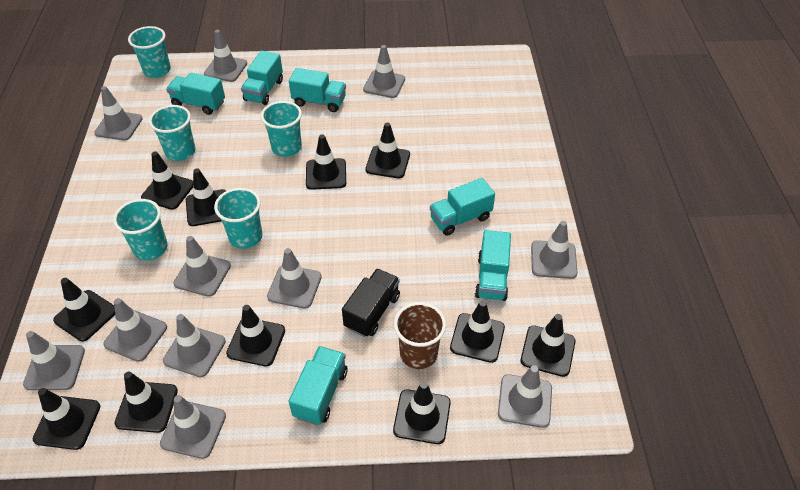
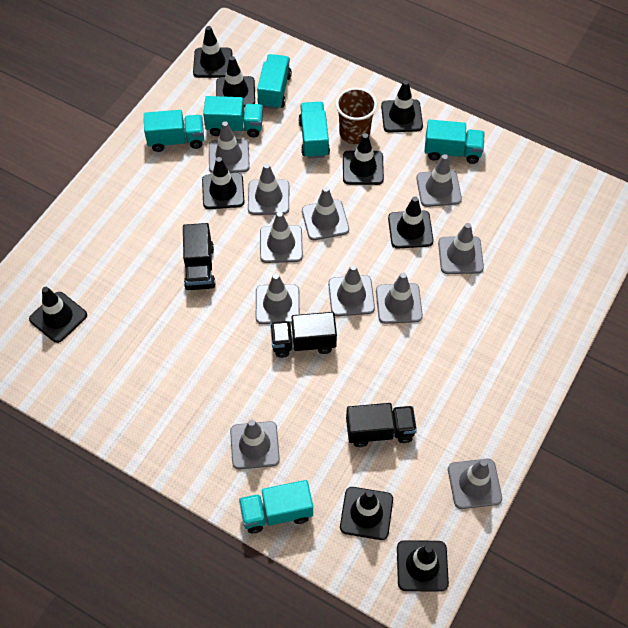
black traffic cone: [33,388,100,450] [53,278,115,341] [114,372,178,433] [141,151,193,210] [186,168,226,226] [226,305,285,366] [306,134,346,190] [365,123,410,178] [393,382,451,444] [450,300,505,363] [521,314,576,377] = 11 -> [29,287,87,343] [193,26,232,78] [202,157,244,209] [216,56,255,107] [340,487,393,540] [343,133,384,185] [381,80,423,133] [388,196,433,249] [397,540,449,592] = 9
black truck: [342,269,400,337] = 1 -> [183,223,215,290] [270,312,337,358] [346,403,417,447] = 3
turquoise cup: [113,199,168,260] [128,26,171,78] [149,105,196,161] [214,188,262,249] [261,101,302,157] = 5 -> none = 0

